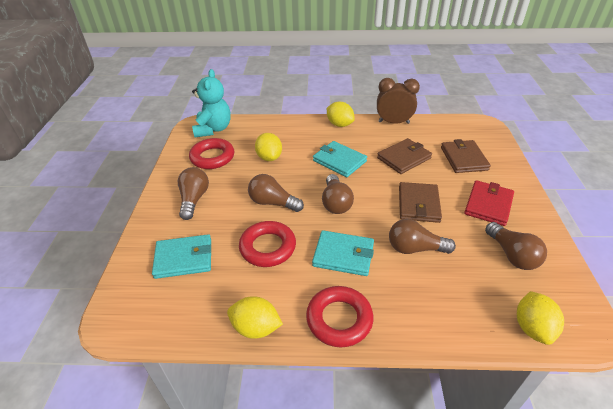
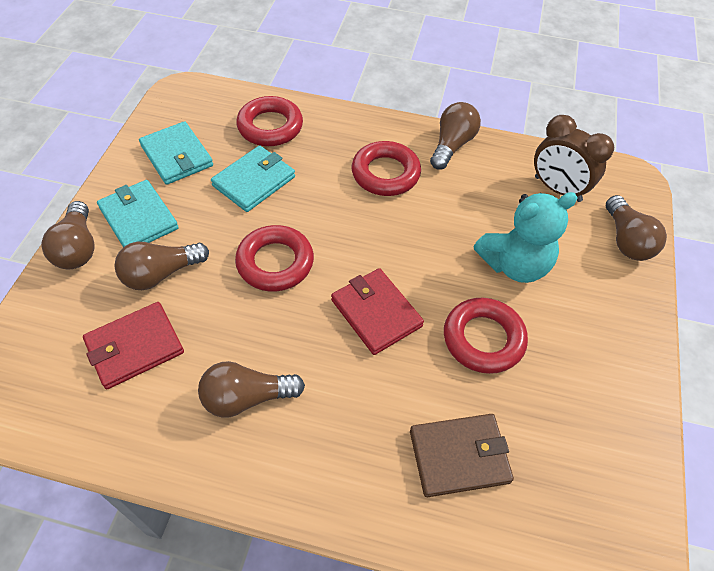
brown wallet: [377,138,432,174] [399,182,442,223] [441,139,491,173] = 3 -> [410,414,514,497] = 1
red ring: [189,138,234,169] [239,221,296,267] [306,286,373,347] = 3 -> [235,225,314,291] [236,96,303,146] [352,141,421,196] [444,297,528,374] = 4
red wallet: [464,180,514,226] = 1 -> [83,302,184,389] [331,268,424,355] = 2
yellow lemon: [227,296,283,339] [255,133,282,161] [327,102,355,127] [517,291,564,345] = 4 -> none = 0

